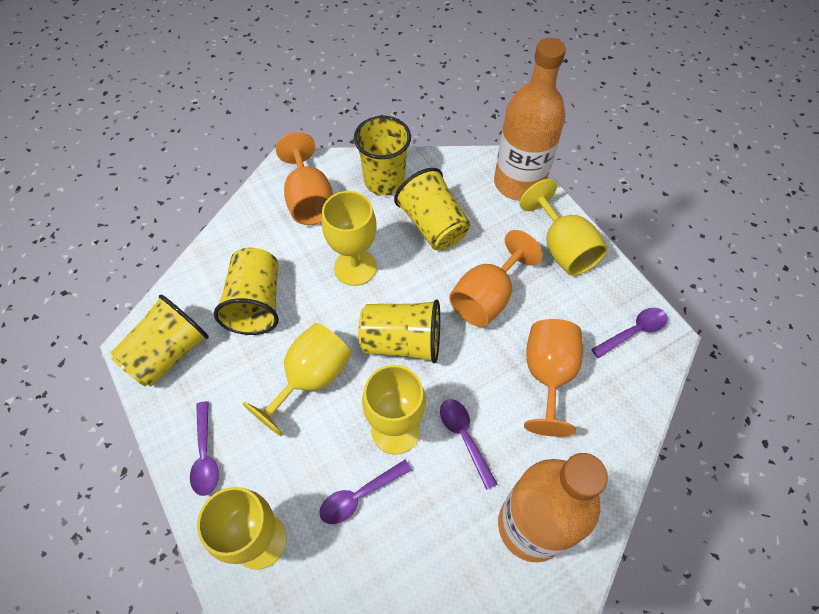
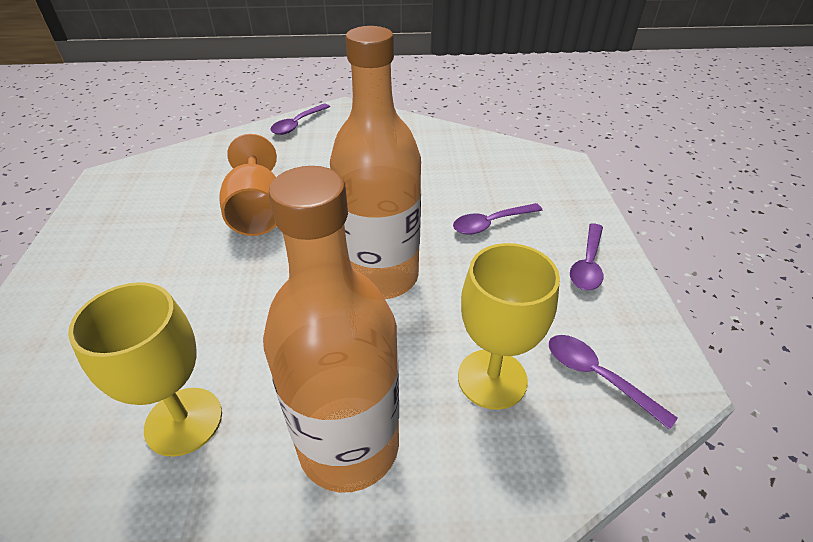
orange goblet: [276,132,333,225] [449,230,543,327] [524,319,583,437] = 3 -> [220,134,277,236] = 1
yellow cup: [111,295,209,386] [214,248,279,335] [354,116,411,196] [358,299,440,363] [394,168,470,250] = 5 -> none = 0
yellow goblet: [197,487,287,570] [242,323,352,436] [322,191,377,286] [362,365,426,455] [520,179,608,276] = 5 -> [68,282,222,457] [458,243,560,410] = 2

